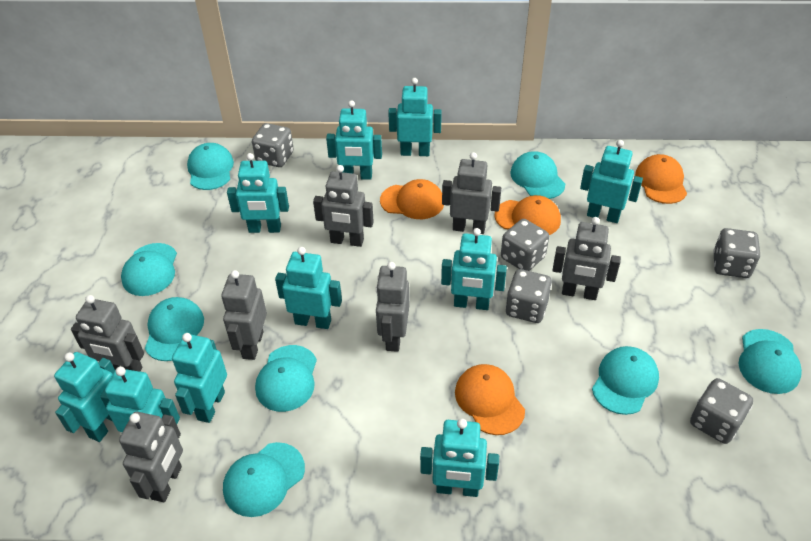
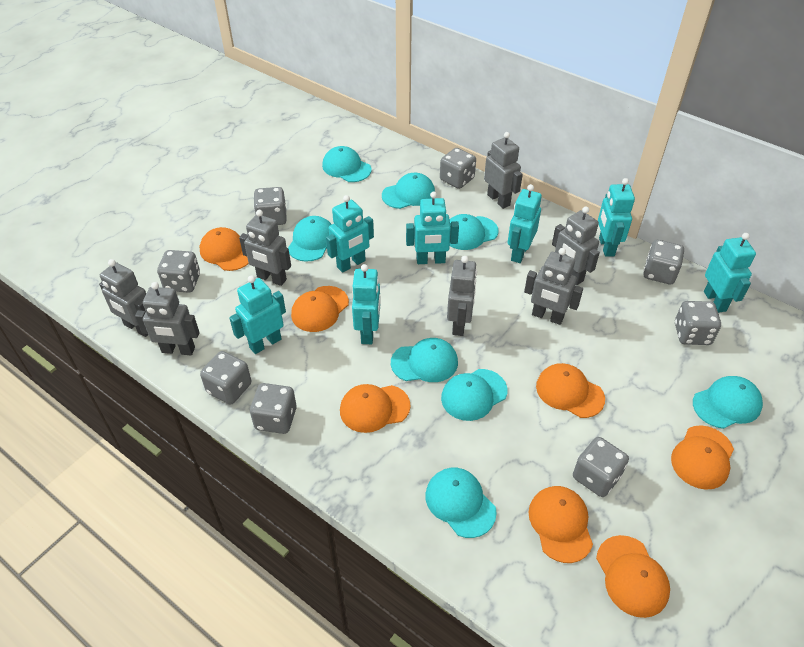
grey dice: [252,123,294,167] [501,219,549,271] [506,269,552,323] [690,378,753,444] [713,228,760,278] = 5 -> [157,250,200,293] [200,351,251,405] [250,383,297,434] [254,187,287,225] [440,148,476,189] [573,437,629,497] [644,240,684,284] [675,301,721,345] = 8
orange cap: [380,179,444,219] [455,364,525,435] [495,195,561,235] [635,154,687,204] = 4 -> [200,227,249,271] [291,286,349,332] [340,384,411,433] [528,486,593,563] [536,363,605,418] [596,535,670,618] [671,425,734,490] = 7
turquoise robot: [54,352,115,442] [100,366,180,432] [172,333,227,423] [227,153,289,233] [275,247,342,329] [326,100,382,180] [388,78,442,156] [420,418,499,497] [441,228,507,310] [580,140,643,223] = 10 -> [229,275,286,354] [326,195,374,273] [352,264,381,344] [406,191,459,264] [508,184,542,263] [598,178,635,257] [704,233,756,313] = 7

